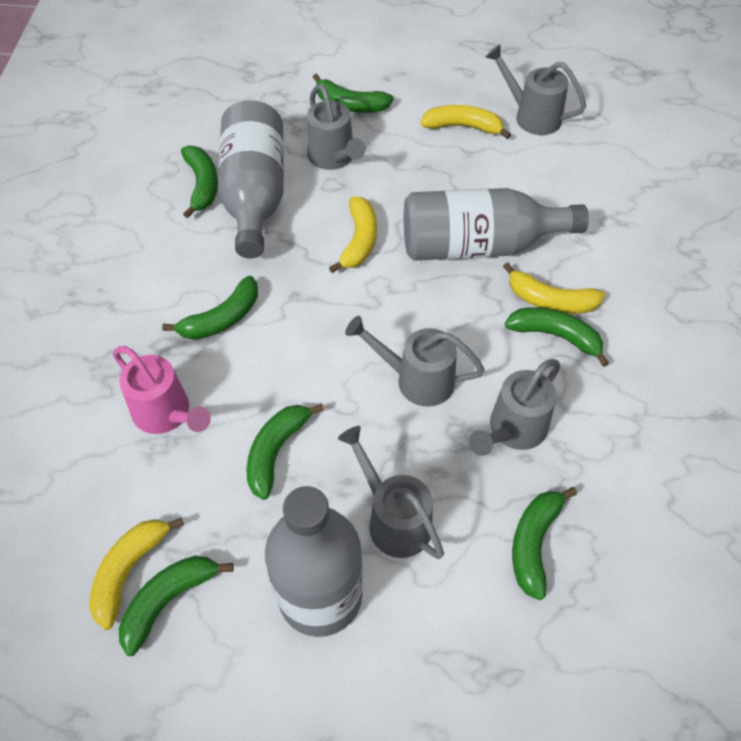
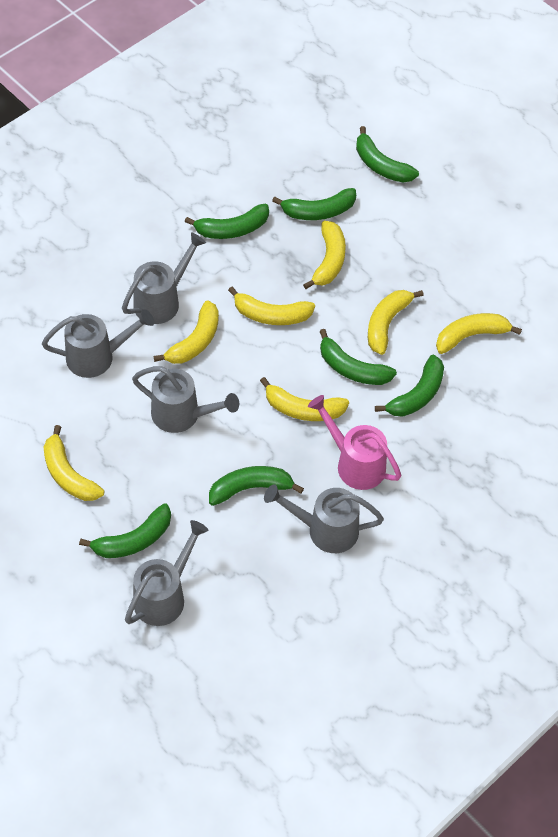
grey bottle: [218,100,284,259] [265,486,363,637] [404,188,589,261] = 3 -> none = 0
yellow banana: [89,518,184,630] [329,197,377,273] [420,105,511,139] [503,263,605,314] = 4 -> [44,425,104,501] [153,300,219,364] [228,287,315,325] [260,377,349,421] [303,221,346,289] [368,290,424,355] [436,313,522,354] = 7

